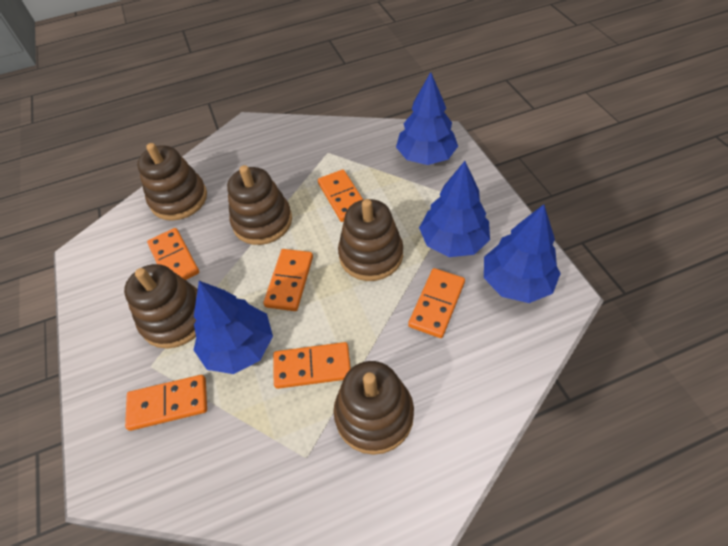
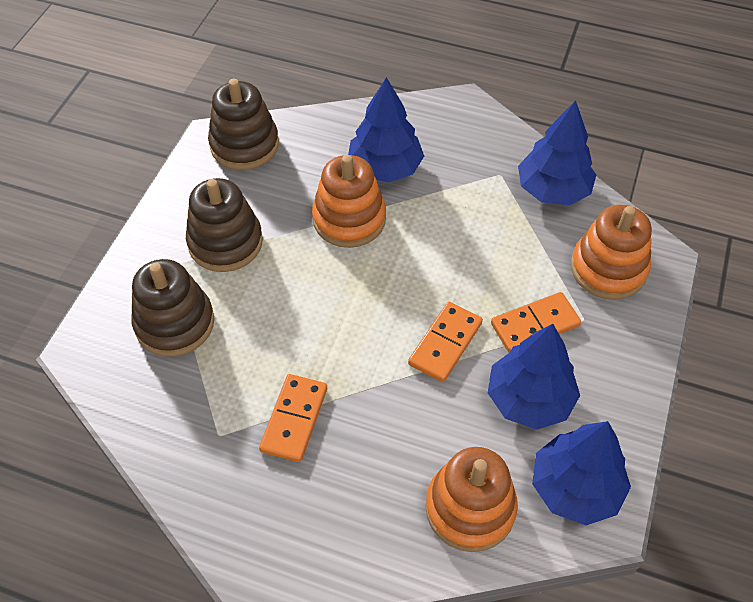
brown stacking toy: [124,264,198,349] [137,143,207,221] [227,165,292,245] [333,361,414,455] [338,199,403,281] = 5 -> [131,259,214,357] [186,178,263,272] [208,79,279,170] = 3
orange domino: [125,375,207,431] [147,228,199,280] [263,249,313,311] [273,342,351,389] [318,170,363,222] [408,268,465,338] = 6 -> [259,374,327,462] [408,302,483,382] [491,292,581,352] = 3
orange stacking toy: none = 0 -> [312,155,386,248] [425,447,518,552] [571,205,652,300] = 3

